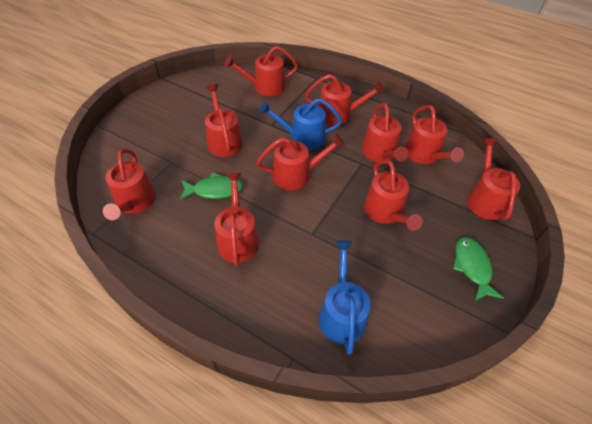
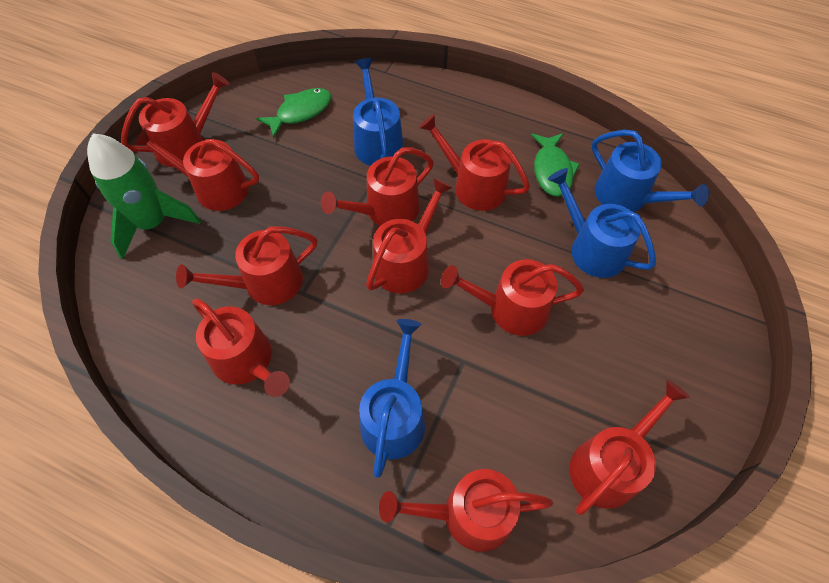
blue watering can: [259,98,342,150] [319,240,371,355] = 2 -> [353,58,404,166] [359,319,425,478] [548,168,656,278] [592,130,709,212] = 4
green rocket: none = 0 -> [87,134,200,259] = 1

